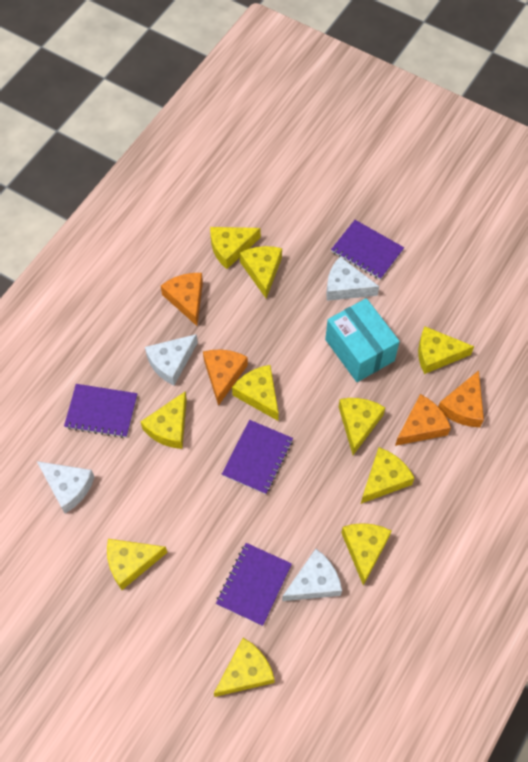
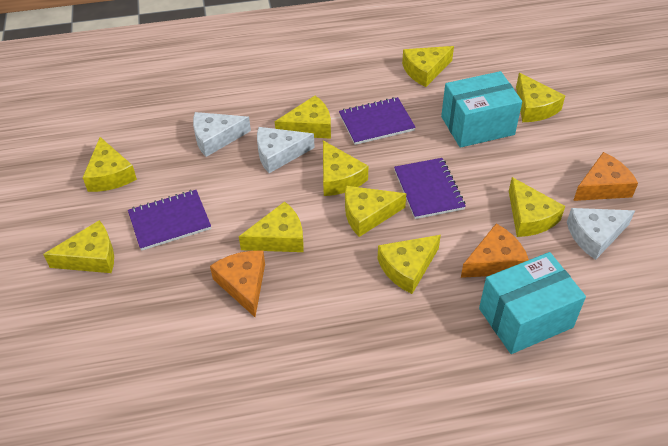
orange cheese: [161,273,203,326] [203,350,248,406] [395,394,451,446] [438,370,484,427] = 4 -> [210,251,265,317] [461,223,529,278] [573,152,638,201] = 3
purple notebook: [64,384,137,438] [216,543,292,626] [222,420,293,494] [331,220,404,280] = 4 -> [128,190,211,251] [339,97,416,145] [394,158,466,219] = 3
turquoise box: [325,298,400,382] = 1 -> [441,71,522,148] [479,252,586,354] = 2
white cheese: [37,461,94,513] [145,334,198,385] [282,549,342,601] [326,257,379,301] = 4 -> [193,112,251,157] [257,127,315,173] [567,208,635,260] = 3

